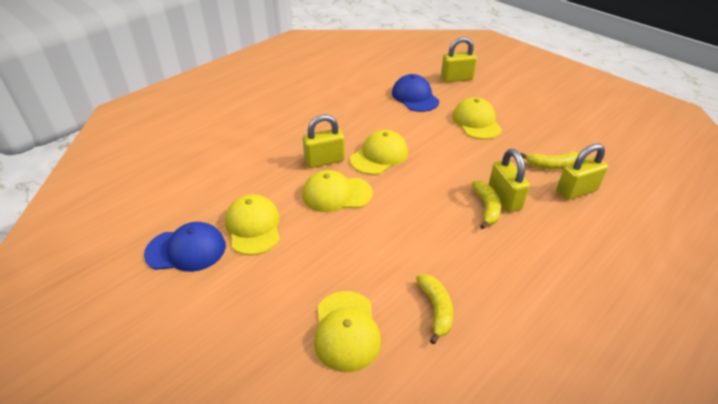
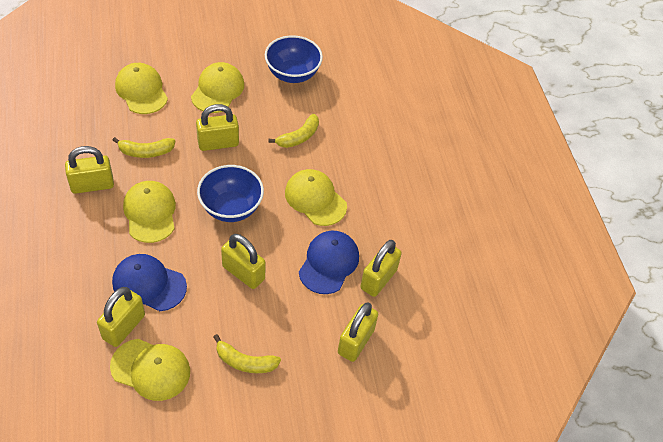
blue bowl: none = 0 -> [197,165,264,222] [265,35,323,83] = 2
yellow padlock: [303,115,345,168] [441,37,477,82] [489,149,530,213] [556,143,608,200] = 4 -> [65,146,114,194] [97,287,145,347] [196,104,239,151] [221,234,266,289] [338,303,378,362] [360,240,402,297] = 6

